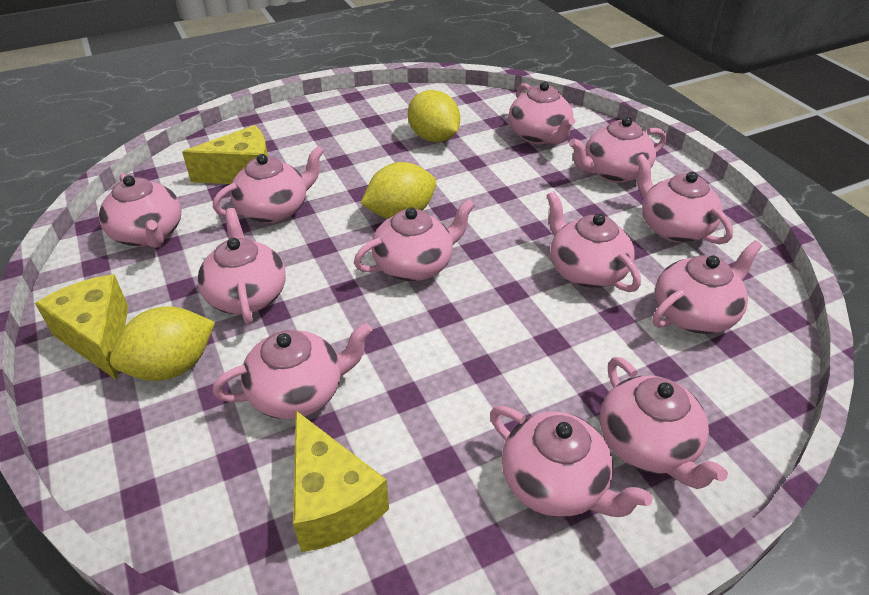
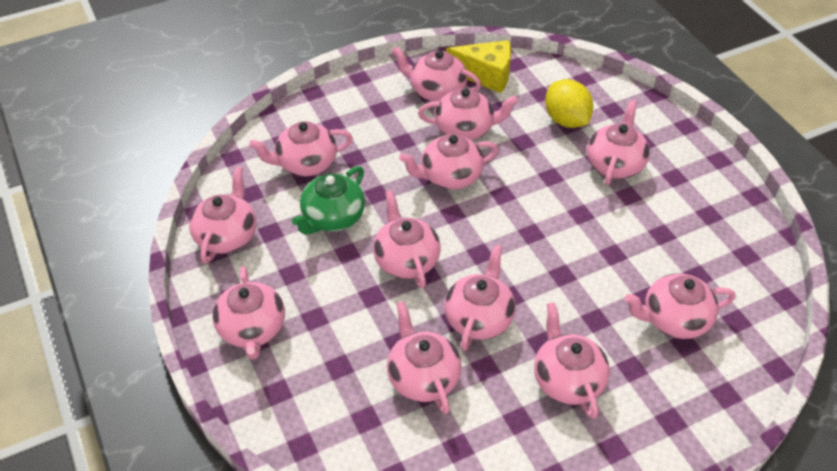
green teapot: none = 0 -> [292,166,365,235] = 1
yellow cheese: [35,274,128,380] [182,125,268,184] [293,411,389,552] = 3 -> [446,40,511,93] = 1
yellow lemon: [110,306,215,381] [361,162,436,219] [408,90,460,142] = 3 -> [545,79,593,128] = 1

